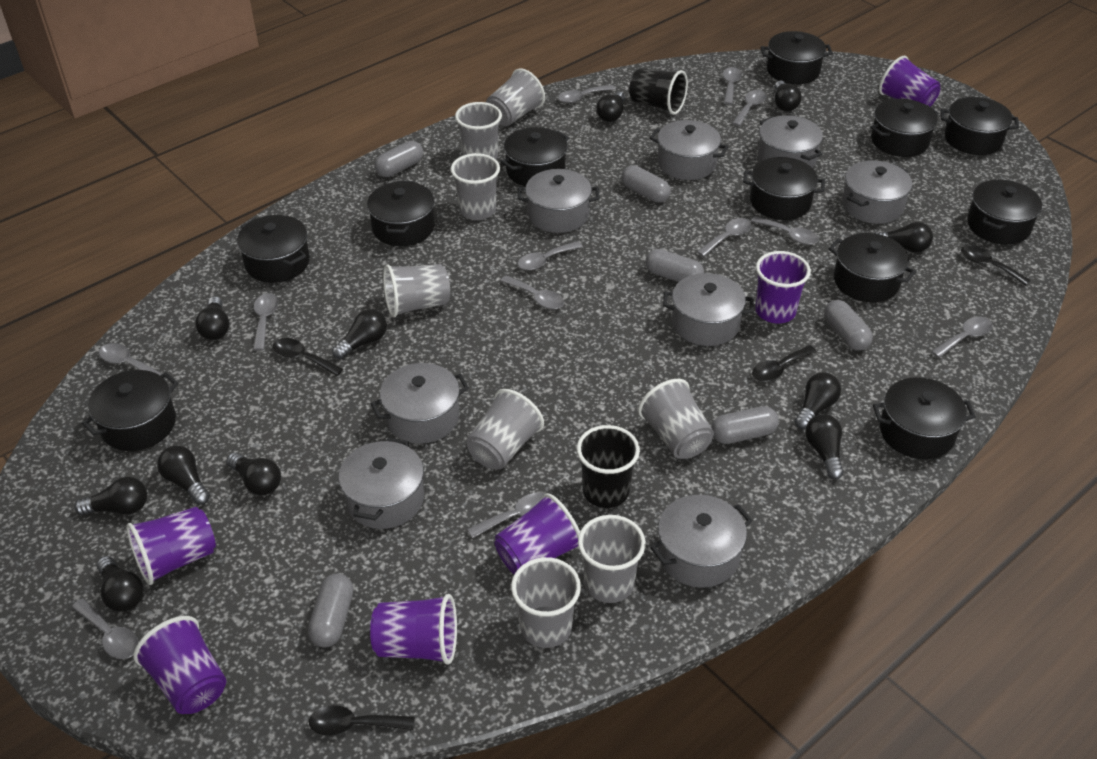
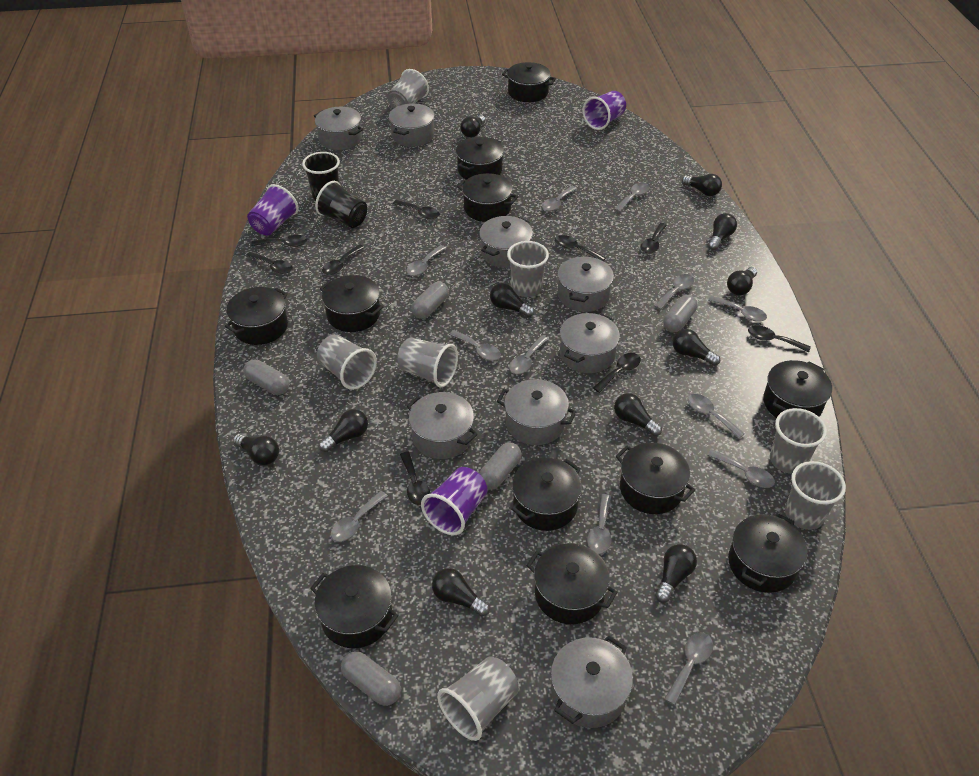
black spoon: [273,338,343,376] [309,705,415,736] [752,345,817,382] [961,245,1031,286] = 4 -> [246,252,293,274] [251,235,308,247] [322,244,365,275] [393,200,440,219] [400,451,431,506] [555,235,606,261] [593,353,641,393] [641,223,667,254] [748,325,811,352] = 9
grey capsule: [308,574,353,647] [375,141,423,177] [621,165,671,203] [645,249,704,282] [711,406,779,444] [824,300,873,351] = 6 -> [243,360,289,395] [341,651,401,706] [411,282,449,319] [479,442,522,490] [663,295,697,333] = 5
grey cup: [383,264,450,317] [451,153,500,220] [455,102,502,159] [466,389,544,469] [486,68,545,126] [511,557,581,648] [578,515,646,603] [638,379,714,459] = 8 -> [317,334,377,390] [387,69,429,109] [397,338,458,387] [437,656,519,741] [507,241,549,297] [770,408,827,474] [785,461,846,530] = 7
purple cup: [126,507,216,585] [133,616,226,714] [370,594,457,665] [495,493,580,574] [755,251,811,324] [879,56,940,107] = 6 -> [247,184,299,235] [421,467,488,535] [583,91,626,130] = 3

